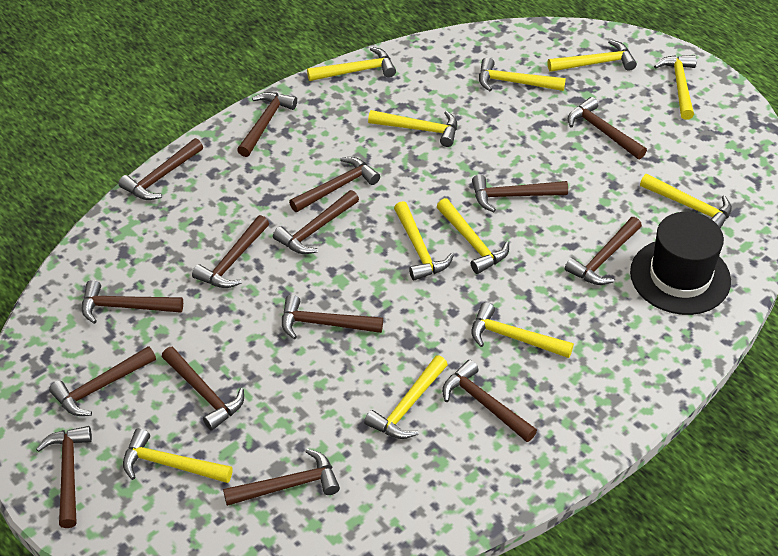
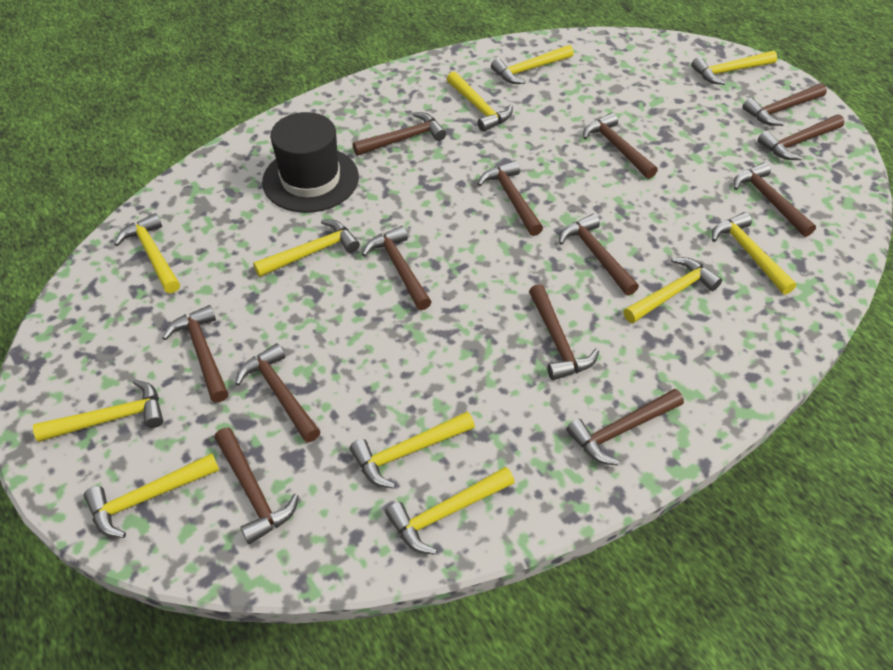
brown hammer: [36,426,92,528] [49,346,156,416] [82,280,183,324] [118,138,203,200] [162,347,244,431] [192,215,269,288] [223,449,340,506] [237,92,297,157] [273,190,359,254] [282,295,383,339] [289,157,380,212] [442,360,537,442] [472,175,568,212] [565,217,642,285] [568,97,647,159] = 15 -> [163,305,228,402] [215,428,299,544] [235,343,321,443] [353,112,446,156] [362,226,432,310] [478,161,543,236] [529,284,599,380] [559,214,639,296] [566,389,684,466] [583,113,658,179] [733,162,816,237] [742,83,827,126] [758,115,844,160] = 13

